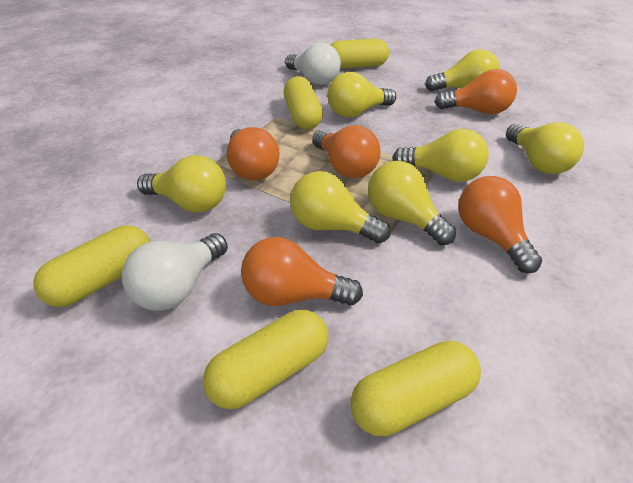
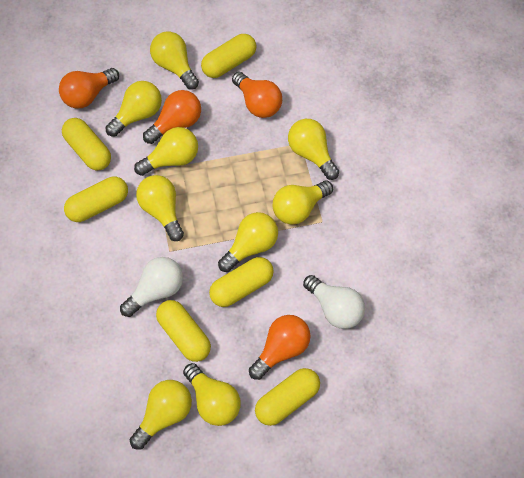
orange light bulb: [227,127,279,180] [241,237,363,306] [312,125,381,178] [435,69,517,114] [458,176,542,273] = 5 -> [59,68,119,109] [143,90,201,144] [232,72,282,118] [249,315,311,380] = 4
yellow capsule: [33,225,150,307] [203,310,328,409] [284,76,323,130] [330,39,389,69] [351,341,481,436] = 5 -> [62,118,111,170] [64,177,128,222] [156,300,211,362] [201,34,256,78] [209,257,274,307] [255,368,320,426] = 6
yellow light bulb: [137,155,226,212] [290,171,390,243] [327,72,396,118] [368,161,456,245] [392,129,489,182] [425,49,500,91] [506,122,584,174] = 7 -> [105,81,162,137] [129,380,192,450] [134,127,198,176] [136,175,184,241] [150,32,199,89] [183,363,241,426] [218,212,278,272] [273,181,333,225] [288,119,339,180] = 9

